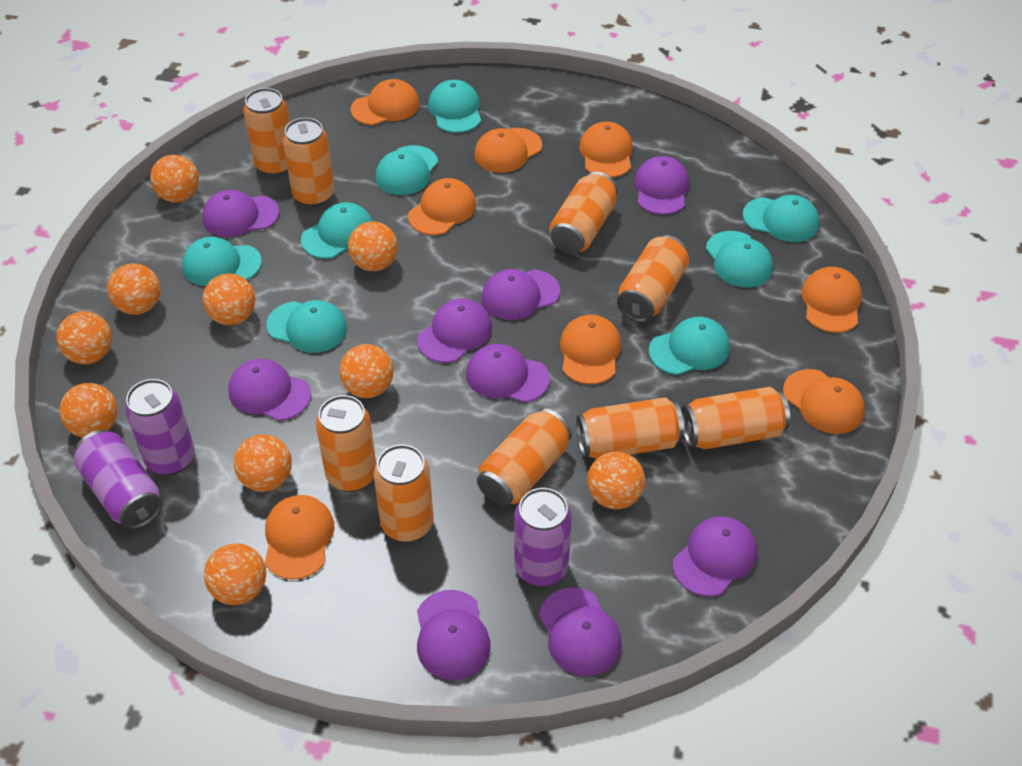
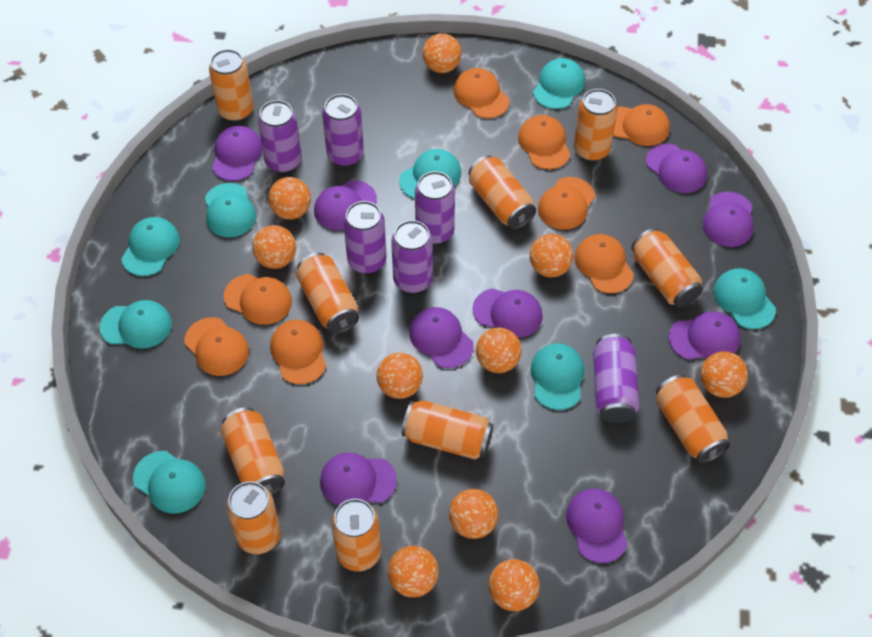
orange can: [243,88,290,176] [283,118,335,207] [316,395,376,492] [374,444,434,542] [477,408,572,506] [549,172,618,254] [576,397,684,459] [617,235,689,322] [681,387,790,449] = 9 -> [209,49,254,122] [220,407,285,495] [226,481,281,554] [296,253,360,334] [331,499,381,572] [402,400,493,459] [468,155,536,230] [574,89,618,162] [631,228,703,307] [656,374,730,463] = 10
purple can: [73,430,163,530] [125,379,195,475] [514,488,572,586] = 3 -> [258,100,302,173] [322,94,364,167] [343,201,387,274] [391,220,433,293] [415,171,455,244] [593,334,639,423] = 6

